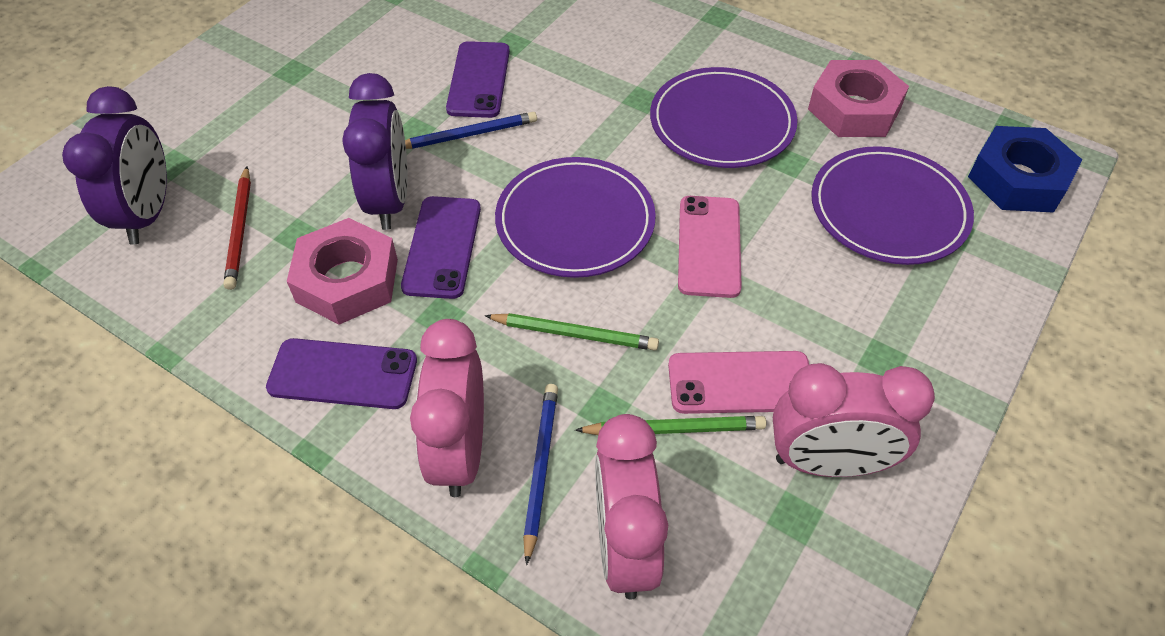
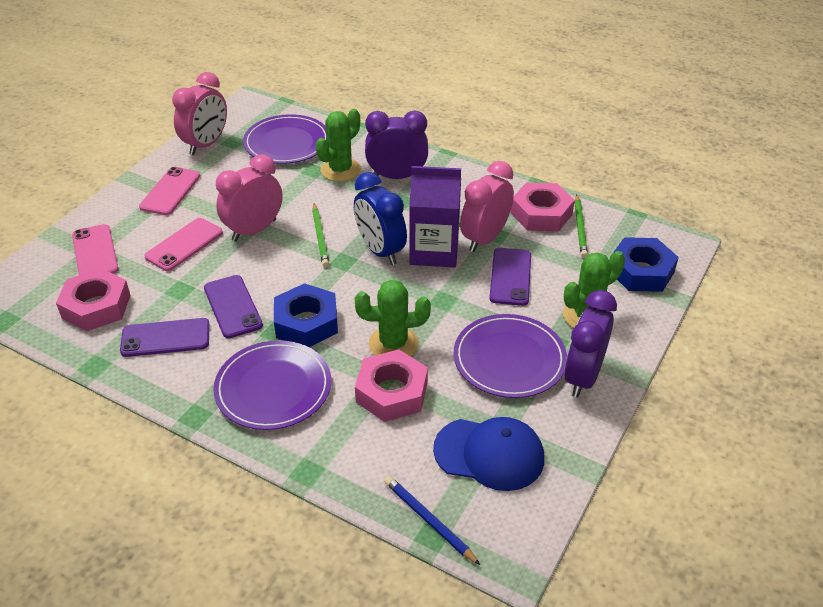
blue cap: none = 0 -> [433,417,544,491] = 1
blue clock: none = 0 -> [354,172,407,265] = 1
blue nut: [968,126,1082,213] = 1 -> [274,283,338,347] [613,237,679,292] = 2
blue pencil: [405,112,537,149] [523,384,558,565] = 2 -> [384,476,480,565] = 1
green cactus: none = 0 -> [315,109,361,182] [355,280,431,357] [563,251,625,328] = 3
pink nut: [287,218,398,325] [808,60,909,137] = 2 -> [56,268,131,331] [355,350,428,422] [511,182,575,231] = 3
pink phone: [668,351,809,414] [678,196,742,298] = 2 -> [72,224,118,275] [139,167,200,215] [144,218,223,271] = 3
purple carton: none = 0 -> [409,166,461,267] = 1
red pencil: [223,166,251,290] = 1 -> none = 0

